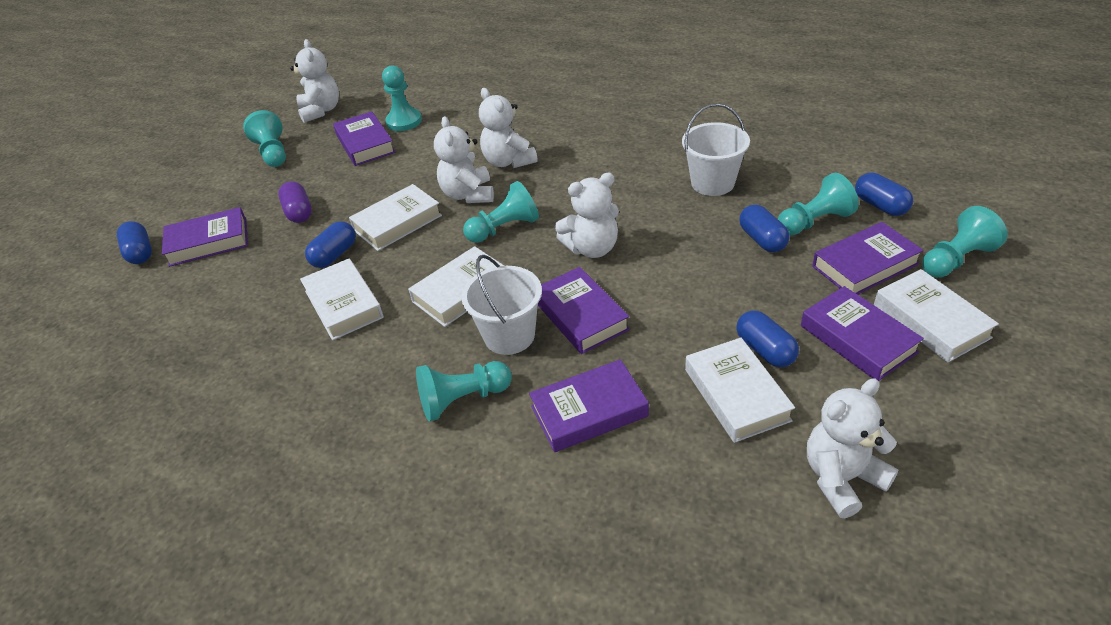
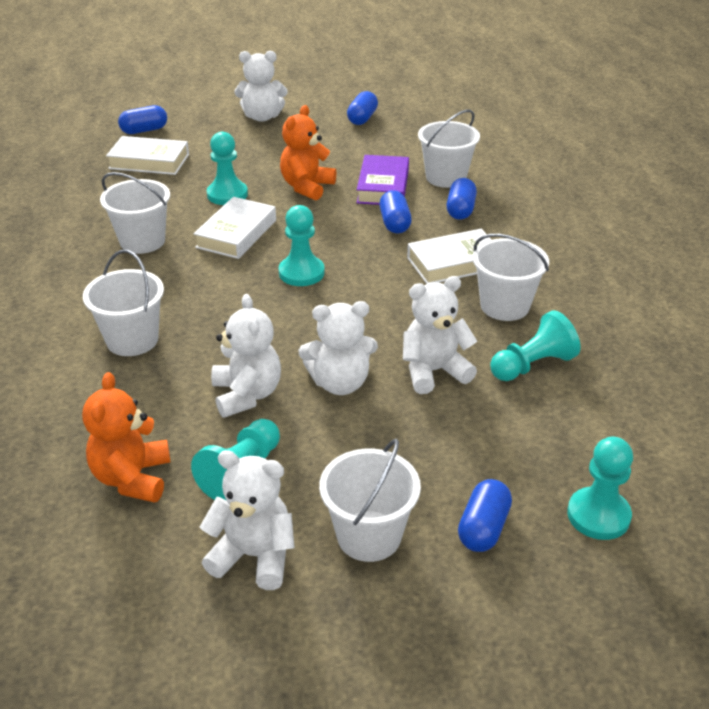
orange teddy bear: none = 0 -> [82,372,171,503] [280,105,336,201] = 2
purple book: [162,207,248,267] [333,111,395,166] [529,359,649,452] [538,267,630,354] [801,286,924,381] [812,222,924,295] = 6 -> [357,155,409,205] = 1
purple capsule: [278,181,312,223] = 1 -> none = 0
turquoise pawn: [243,110,286,167] [382,65,422,131] [416,361,512,422] [463,181,539,243] [778,173,859,236] [922,206,1008,278] = 6 -> [191,419,280,501] [207,132,248,205] [279,205,325,286] [490,310,581,381] [567,437,633,540] = 5
white book: [300,259,384,340] [349,184,442,251] [408,246,504,327] [685,337,795,443] [874,269,999,362] = 5 -> [106,136,189,175] [194,197,276,259] [407,229,491,284] = 3
white bucket: [461,255,542,355] [682,103,750,196] = 2 -> [83,250,164,356] [100,172,170,254] [319,439,421,562] [418,109,480,188] [473,234,549,321] = 5

